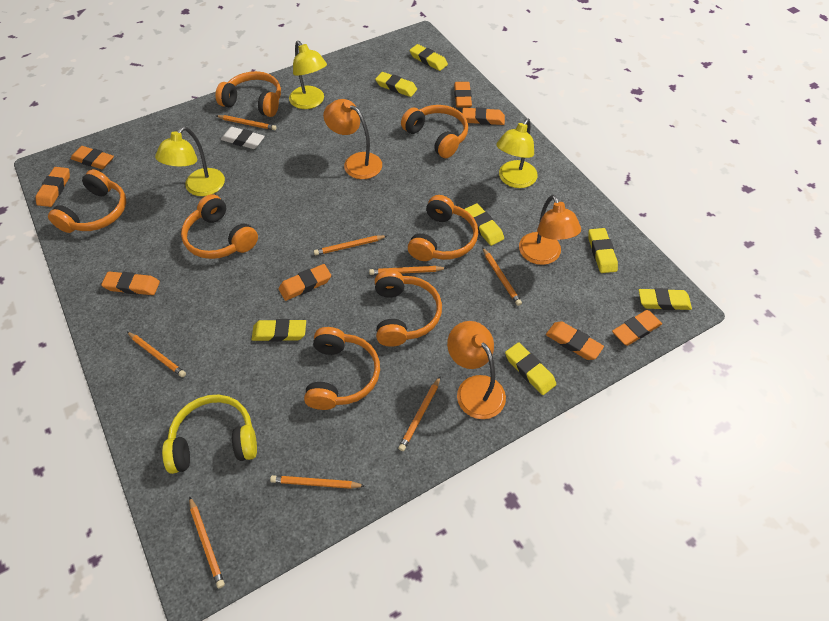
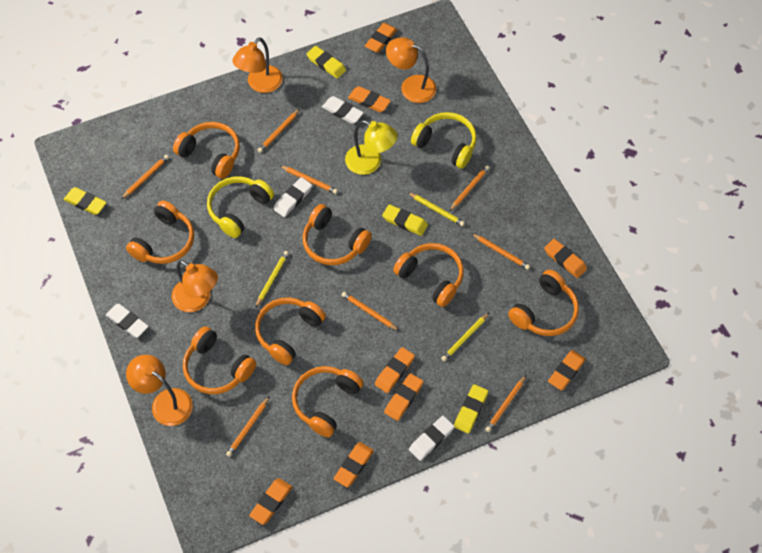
orange headphones: [48,169,126,233] [181,194,258,259] [216,71,281,117] [304,327,380,410] [375,270,442,347] [401,105,468,158] [408,195,478,261] = 7 -> [126,201,194,264] [173,122,240,179] [183,326,256,394] [255,297,326,365] [292,366,364,437] [303,204,372,265] [393,243,464,307] [508,270,579,336] = 8
orange lamp: [323,99,382,179] [447,321,506,419] [519,195,581,265] = 3 -> [126,354,193,426] [172,260,218,312] [232,37,283,93] [386,37,436,103] = 4
white eraser: [221,127,265,149] = 1 -> [106,304,148,338] [273,177,312,217] [322,96,364,124] [409,416,455,461] = 4
yellow eraser: [251,319,306,342] [375,72,417,97] [410,44,448,71] [464,203,504,246] [505,342,556,395] [588,228,618,273] [639,288,692,310] = 7 -> [64,187,106,215] [307,46,346,78] [382,204,428,236] [454,384,488,434] = 4
yellow headphones: [162,395,257,474] = 1 -> [207,176,274,238] [411,112,477,169] = 2
yellow lamp: [155,127,225,196] [289,41,327,109] [496,119,538,188] = 3 -> [345,120,398,175] = 1
yellow pencil: none = 0 -> [256,251,289,307] [408,192,465,226] [441,313,489,362] = 3

